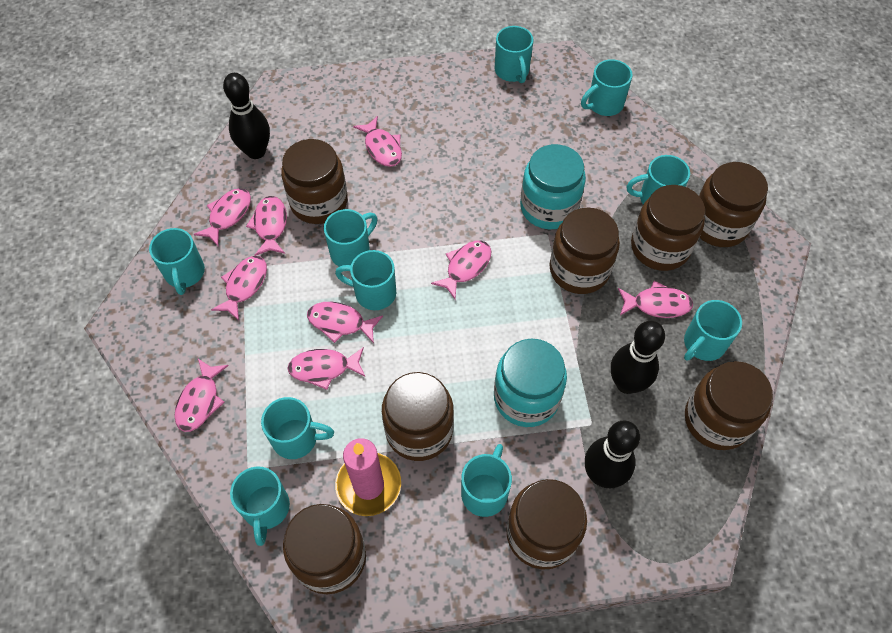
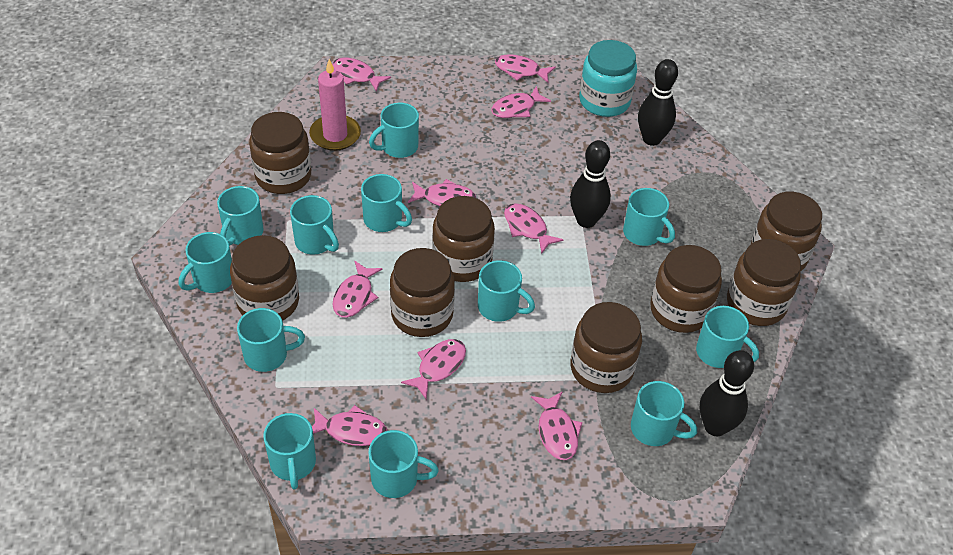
turquoise jar: [494,339,567,427] [520,144,586,229] = 2 -> [579,40,637,117] = 1
turquoise mug: [149,228,205,295] [230,467,290,546] [261,397,334,459] [324,209,377,267] [335,250,396,310] [461,444,512,517] [495,26,533,83] [581,59,632,116] [627,155,690,204] [684,300,742,361] = 10 -> [179,232,232,293] [217,186,264,246] [237,308,305,372] [263,413,316,490] [290,195,339,255] [361,174,412,232] [369,103,419,158] [369,430,439,498] [478,260,535,322] [623,188,675,246] [631,381,697,446] [696,306,759,368] = 12

